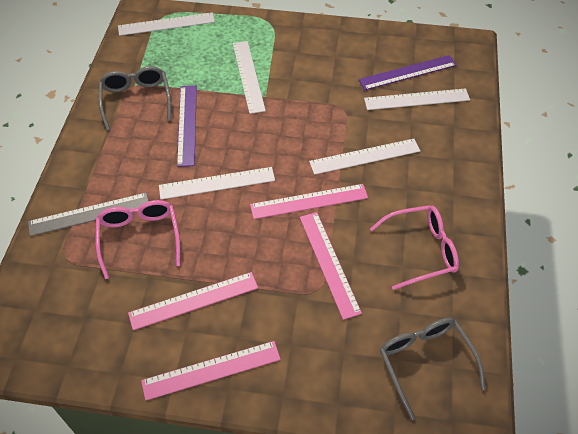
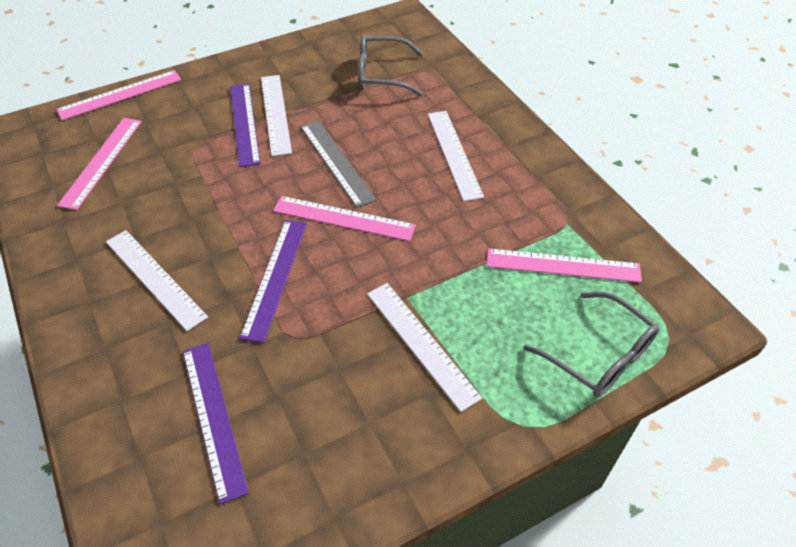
pink glasses: [95,200,181,279] [370,205,459,290] = 2 -> none = 0
purple ruler: [177,86,197,167] [358,55,457,90] = 2 -> [183,343,249,504] [230,84,260,167] [240,220,307,343] = 3
white ruler: [118,12,215,36] [159,167,275,200] [233,41,266,114] [309,139,420,175] [364,88,470,110] = 5 -> [106,230,208,331] [261,75,292,156] [367,283,482,412] [428,111,484,201] = 4

